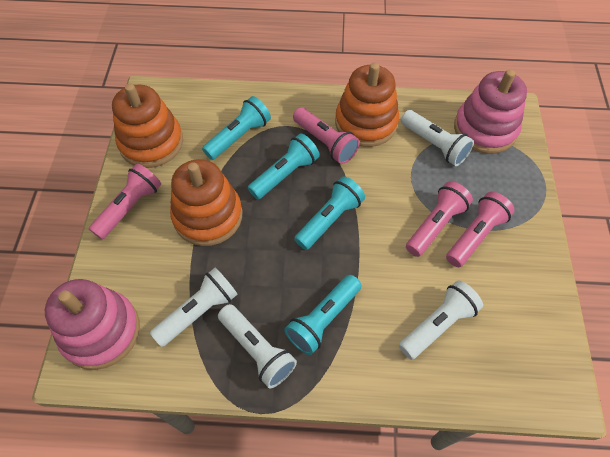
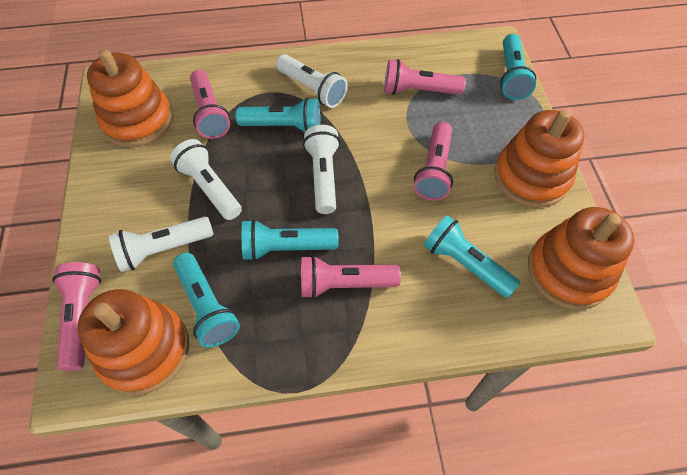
orange stacking toy: [112,84,183,168] [170,159,242,246] [335,63,399,147] = 3 -> [77,289,189,395] [87,49,173,147] [495,109,584,208] [528,207,635,309] = 4
pink flashlight: [89,163,161,239] [293,107,360,164] [406,181,473,257] [446,192,515,267] = 4 -> [52,262,101,371] [190,70,230,139] [301,255,401,299] [384,59,466,95] [414,122,453,200] = 5
pink stacking toy: [45,279,140,370] [454,69,527,154] = 2 -> none = 0
turquoise flashlight: [202,96,271,160] [248,134,320,200] [284,275,362,355] [294,176,365,250] = 4 -> [173,252,240,348] [235,97,320,132] [242,219,339,261] [424,215,520,298] [500,34,536,100] = 5

